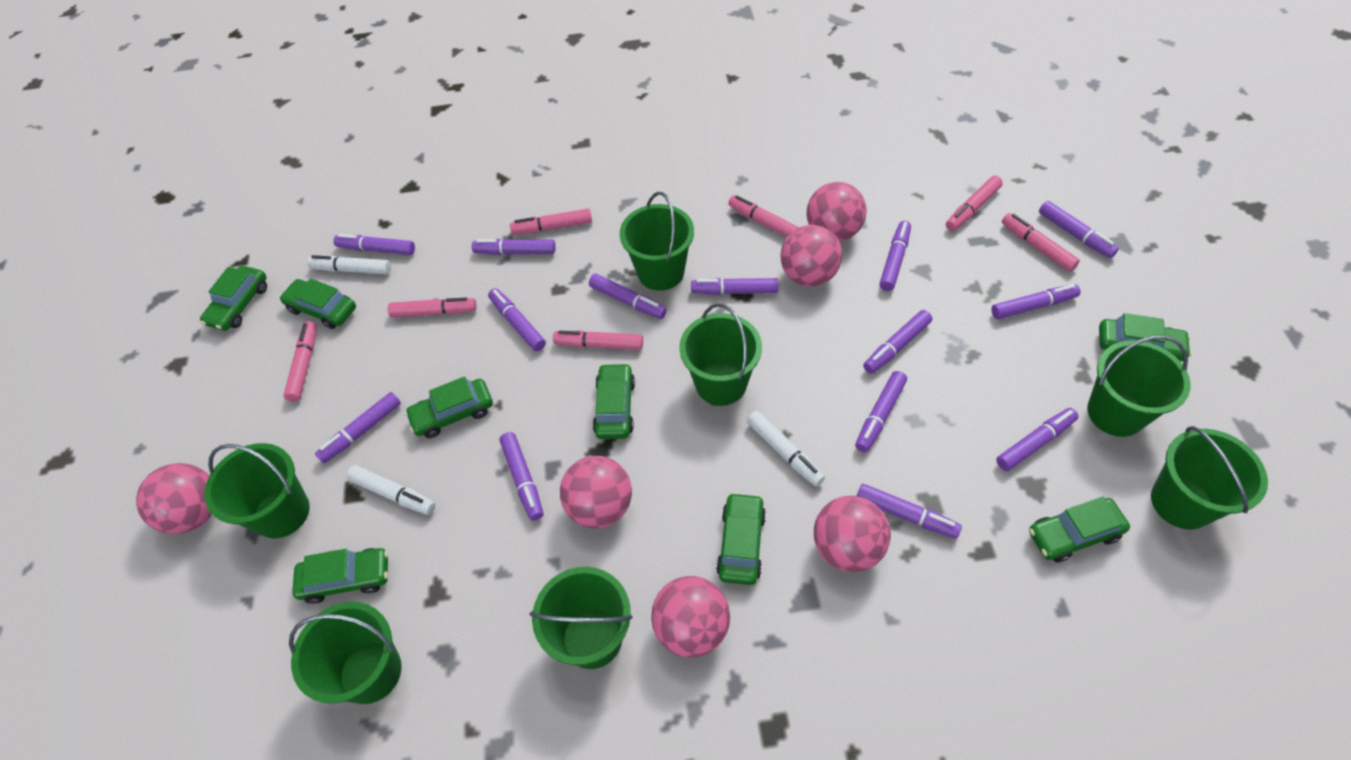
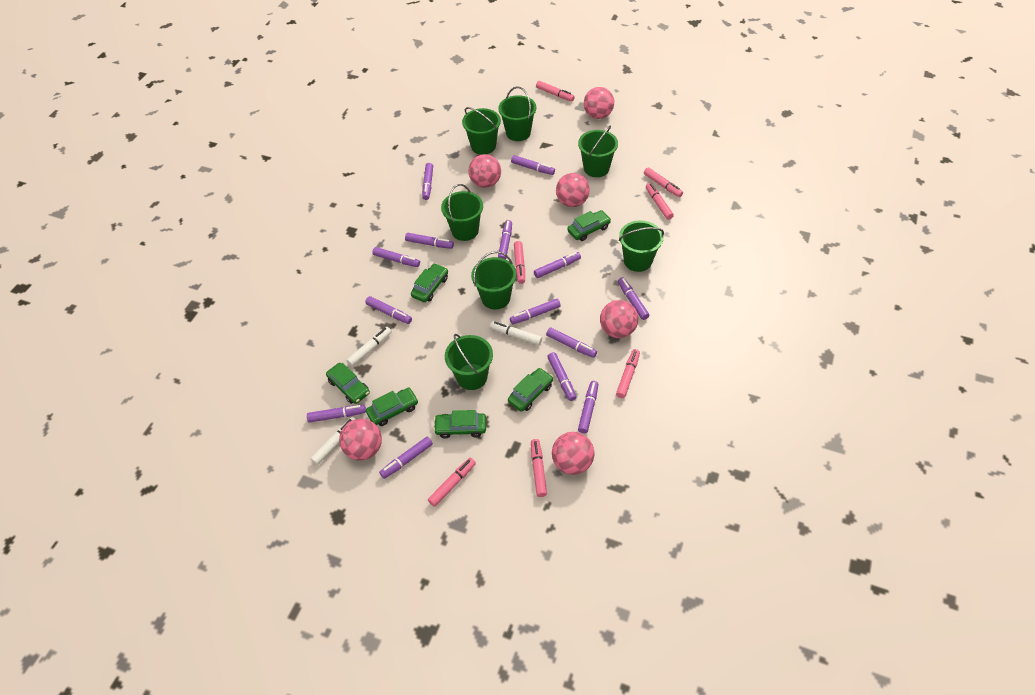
green car: [200,266,267,331] [280,279,356,329] [292,548,388,604] [405,376,493,438] [593,363,635,439] [716,492,766,585] [1029,497,1130,563] [1099,313,1192,361] = 8 -> [326,363,370,404] [366,388,419,426] [411,263,448,302] [433,410,486,438] [508,368,553,412] [567,210,611,241] = 6

